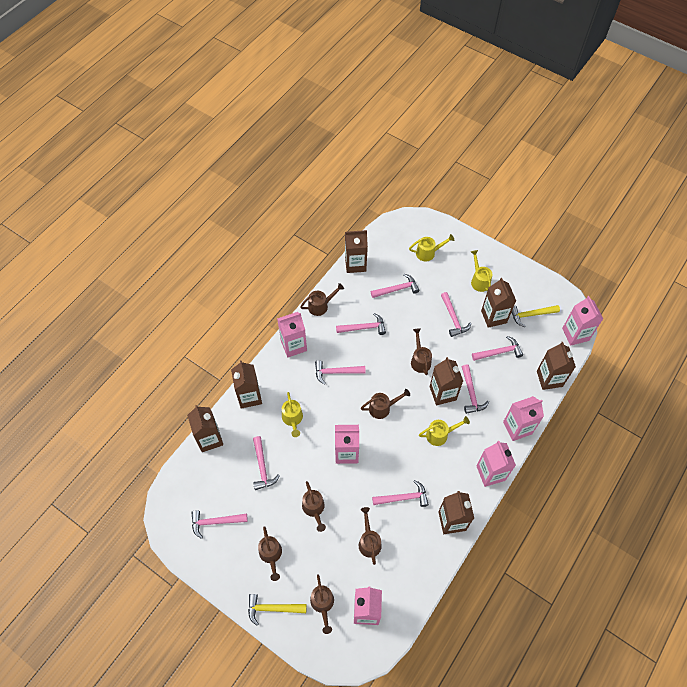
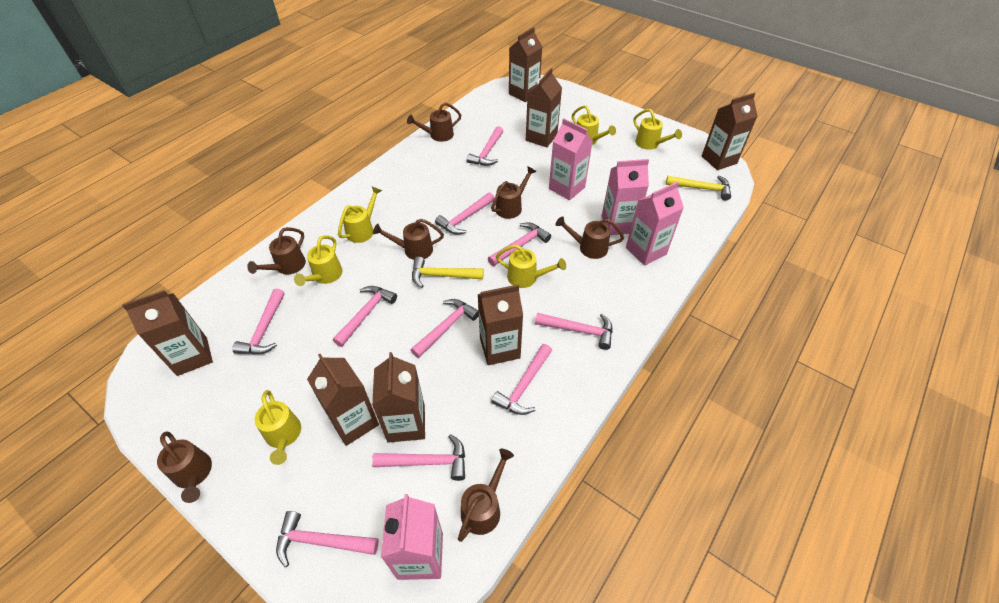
pink carton: [277,312,307,357] [335,425,359,464] [354,587,382,625] [477,441,516,487] [503,396,544,441] [562,296,603,346] = 6 -> [381,494,443,580] [549,118,593,200] [602,159,649,235] [626,181,684,266] = 4
pink hammer: [191,510,248,539] [253,436,280,490] [315,360,366,385] [336,313,386,335] [371,274,420,298] [372,480,429,507] [441,292,471,337] [462,365,489,414] [472,336,523,361] = 9 -> [232,289,284,354] [276,511,379,567] [333,286,397,347] [372,434,465,481] [411,299,479,358] [435,192,494,234] [467,126,503,166] [488,222,551,266] [491,344,552,415] [535,313,613,350] = 10
yellow watering can: [282,392,303,437] [409,234,454,262] [419,416,470,446] [471,250,492,292] = 4 -> [255,390,301,465] [294,235,343,286] [338,186,382,243] [496,245,566,288] [572,105,616,145] [633,109,682,150] = 6

